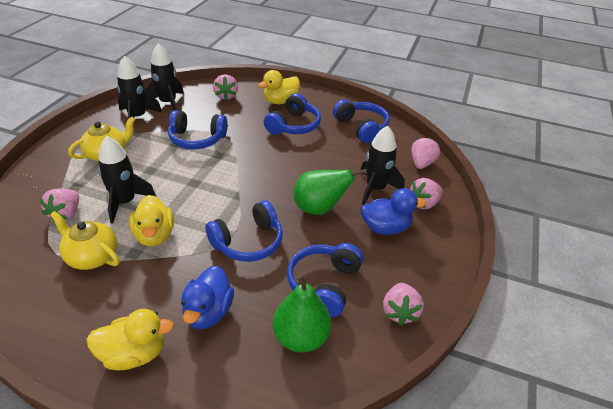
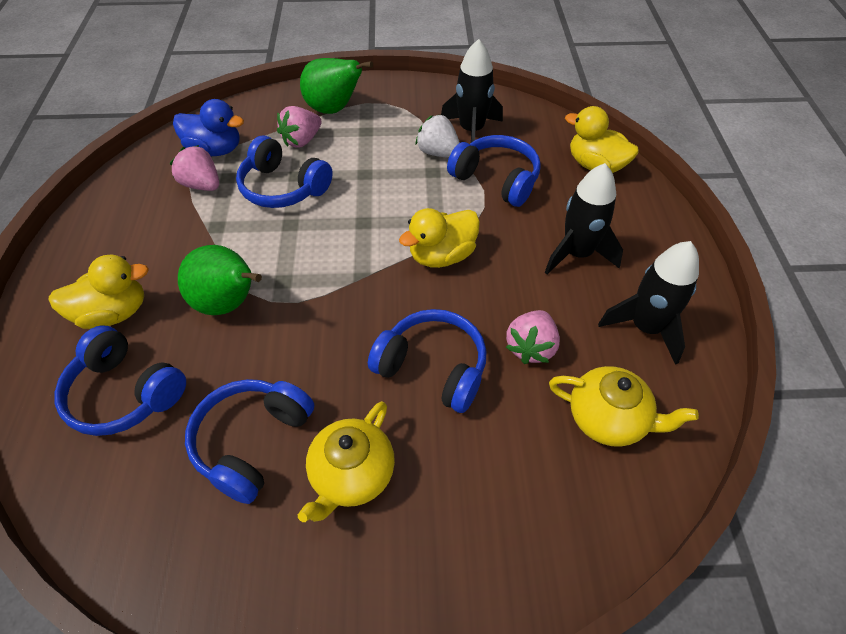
black rocket: [98,136,156,224] [117,56,162,119] [145,43,184,110] [361,126,405,205] = 4 -> [441,39,503,143] [545,163,623,274] [598,241,699,365] = 3
blue duck: [181,266,234,329] [361,188,426,235] = 2 -> [173,99,244,156] = 1
pink strawberry: [40,189,79,221] [213,74,238,100] [383,283,424,326] [410,178,443,210] [411,137,440,169] = 5 -> [170,145,219,191] [277,106,321,148] [506,310,560,364] = 3
white strawberry: none = 0 -> [416,114,460,158] = 1

